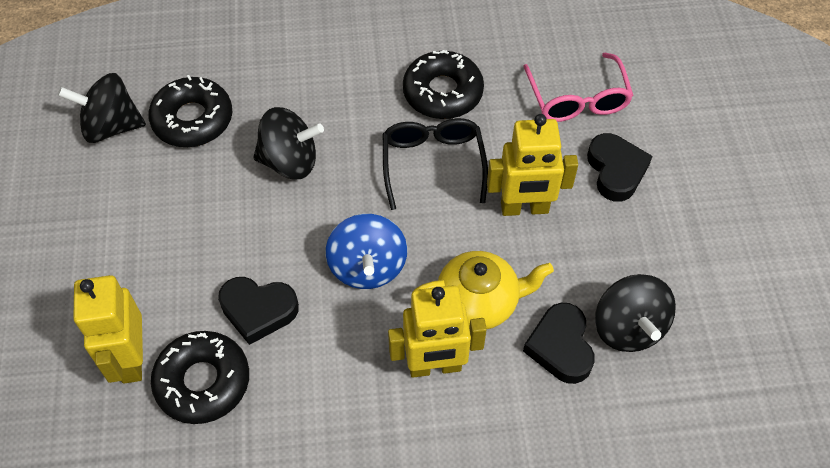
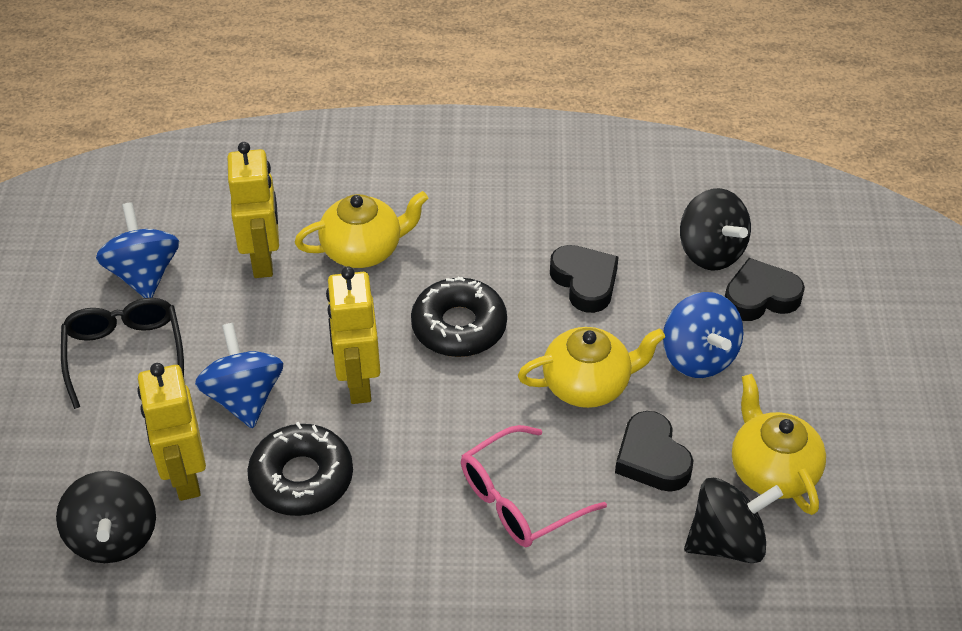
black donut: [148,75,232,147] [151,331,249,424] [403,50,484,119] = 3 -> [247,422,353,516] [411,277,507,357] = 2
blue spinning top: [326,214,407,289] = 1 -> [96,202,179,298] [195,323,284,429] [663,292,743,378] = 3
yellow teapot: [415,251,554,329] = 1 -> [295,191,428,268] [518,327,665,408] [732,374,826,515] = 3

